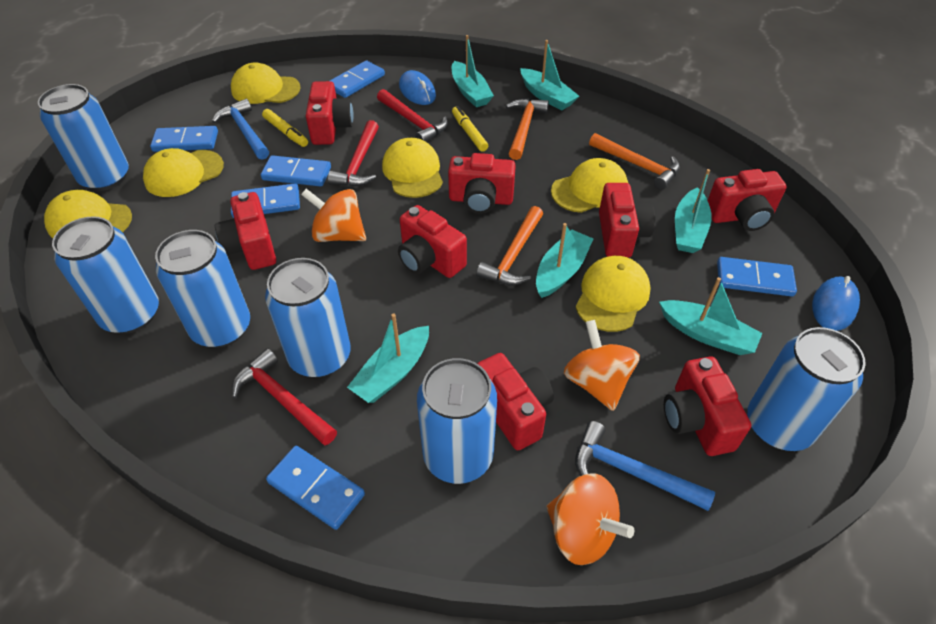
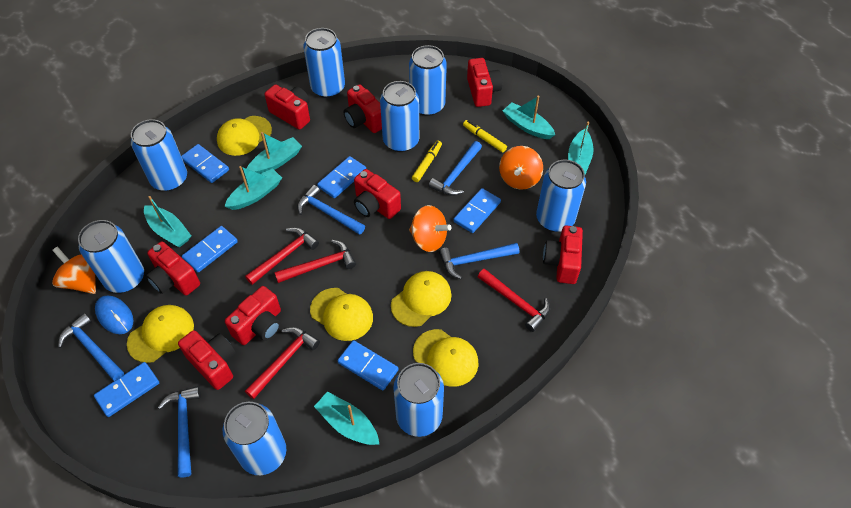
blue can: [38,84,129,191] [52,216,159,334] [155,230,250,348] [265,258,351,377] [417,358,497,484] [747,327,866,451] = 6 -> [78,220,144,293] [131,119,187,191] [223,402,286,475] [303,28,345,98] [380,81,419,152] [393,363,444,437] [409,45,447,116] [536,160,586,232] = 8
blue hammer: [212,99,269,160] [575,421,715,511] = 2 -> [58,313,124,381] [158,386,201,477] [297,185,365,235] [429,141,482,196] [439,243,520,279] = 5
blue mouse: [399,70,436,105] [812,276,860,331] = 2 -> [95,295,134,334] = 1
orange hammer: [476,206,543,285] [506,98,549,160] [589,133,680,190] = 3 -> none = 0
red hammer: [232,348,337,445] [328,120,379,187] [377,89,448,142] = 3 -> [245,227,319,285] [245,327,320,399] [274,240,356,283] [478,269,550,332] = 4
yellow cap: [44,190,132,238] [143,148,224,197] [231,63,301,104] [382,138,443,198] [551,158,628,213] [576,256,651,332] = 6 -> [127,305,194,363] [217,116,272,156] [310,288,373,341] [391,271,451,327] [413,329,479,387] = 5

